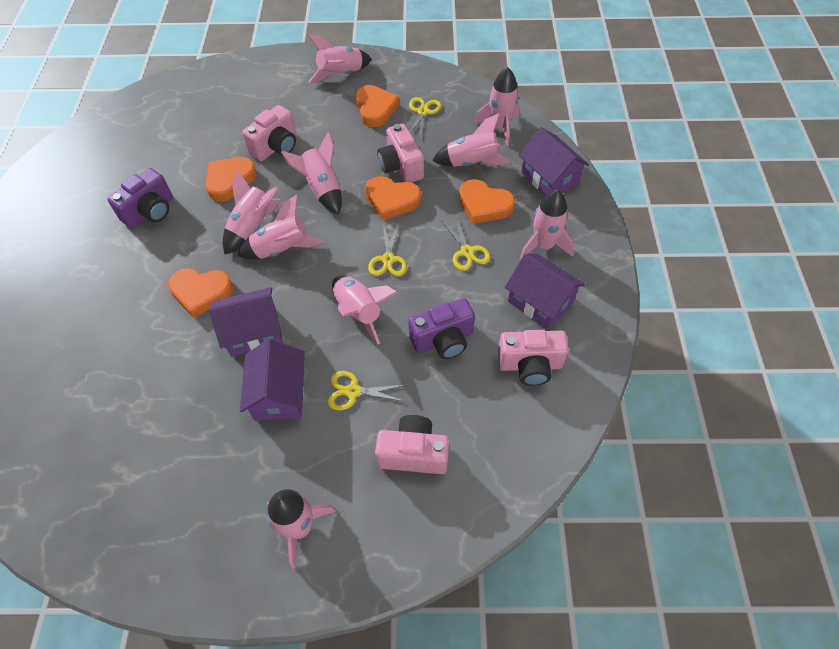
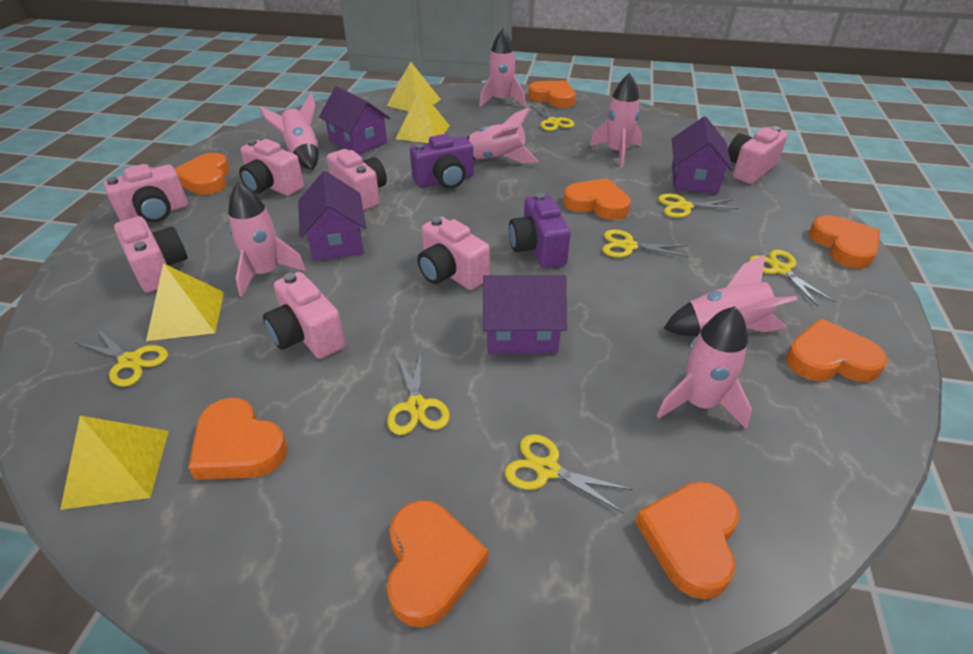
orange heart: [168,268,233,318] [205,157,257,202] [355,85,399,127] [365,176,421,220] [459,179,515,224] = 5 -> [175,153,230,195] [188,398,287,480] [387,500,488,628] [528,81,576,108] [563,178,631,220] [635,481,739,599] [786,318,888,382] [809,215,880,269] = 8
pink camera: [242,105,296,161] [375,415,449,474] [377,124,424,183] [497,330,569,386] = 4 -> [103,164,188,223] [114,216,187,293] [239,139,304,196] [263,272,345,359] [327,149,387,211] [418,217,490,290] [728,126,788,184] = 7
pink rocket: [223,171,281,254] [237,194,324,259] [267,489,336,569] [281,131,342,214] [307,34,372,83] [332,276,398,344] [432,113,511,167] [474,67,520,146] [520,189,575,260] = 9 -> [228,182,306,297] [259,93,319,170] [466,107,538,164] [479,29,526,107] [589,73,642,167] [657,307,752,429] [663,255,798,336] = 7
yellow pyramid: none = 0 -> [60,416,169,510] [146,263,224,341] [387,62,441,111] [396,89,450,143] = 4
yellow scissors: [328,371,406,410] [368,223,407,276] [409,97,441,139] [441,216,490,271] = 4 -> [76,329,168,387] [387,352,450,435] [505,434,633,513] [530,104,574,131] [603,229,688,258] [658,194,739,218] [749,250,836,307] = 7

